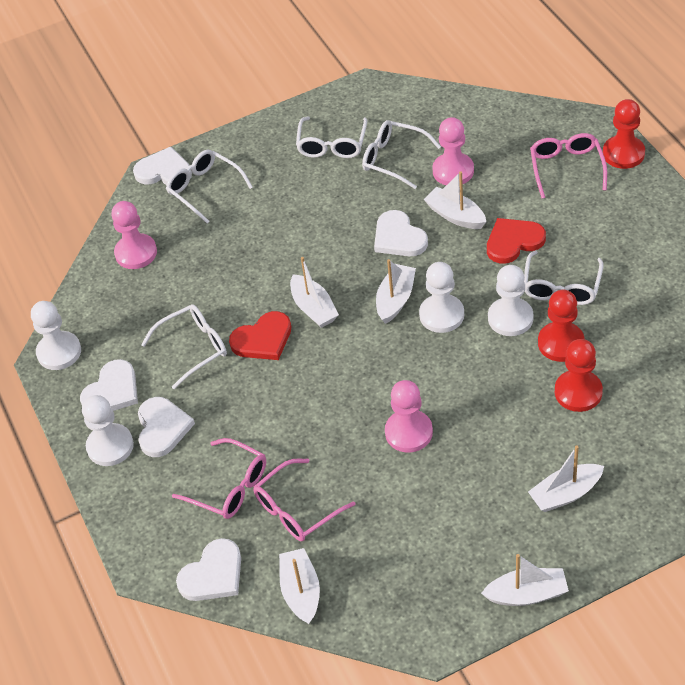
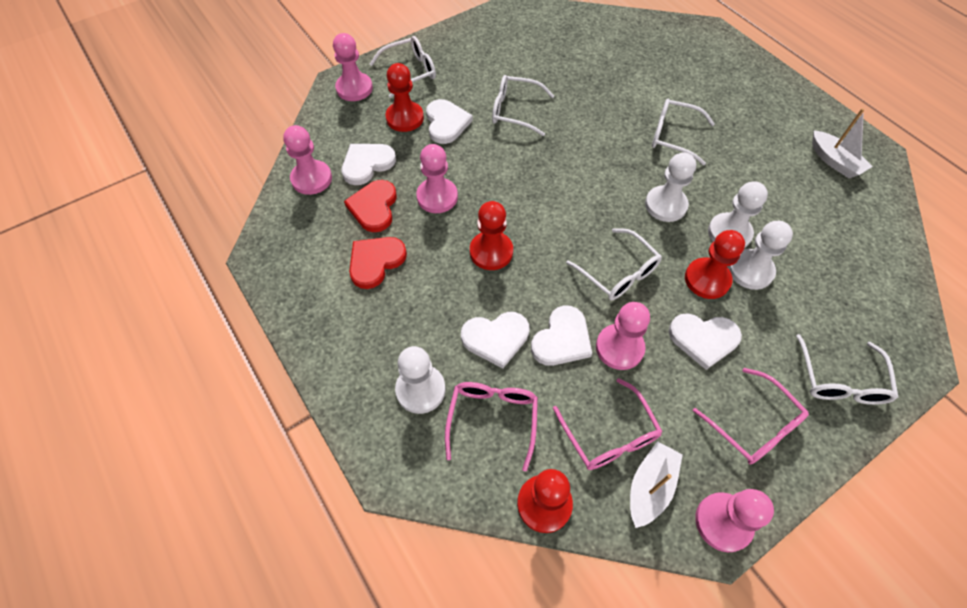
pink pawn: [111,201,157,269] [385,380,433,453] [432,117,474,185] = 3 -> [283,125,332,195] [333,33,373,101] [416,144,458,213] [596,302,650,370] [695,489,774,552] = 5
red pawn: [538,290,584,362] [555,339,603,412] [603,99,645,169] = 3 -> [386,63,424,132] [470,201,513,270] [517,469,573,533] [685,230,745,299] = 4
white boat: [279,548,320,624] [290,257,339,328] [376,259,416,324] [424,171,486,229] [481,554,569,606] [528,445,604,512] = 6 -> [630,441,683,528] [812,108,873,178] = 2

